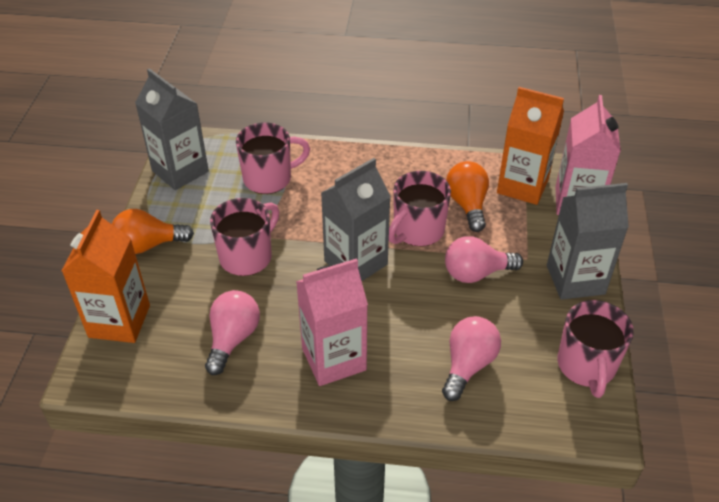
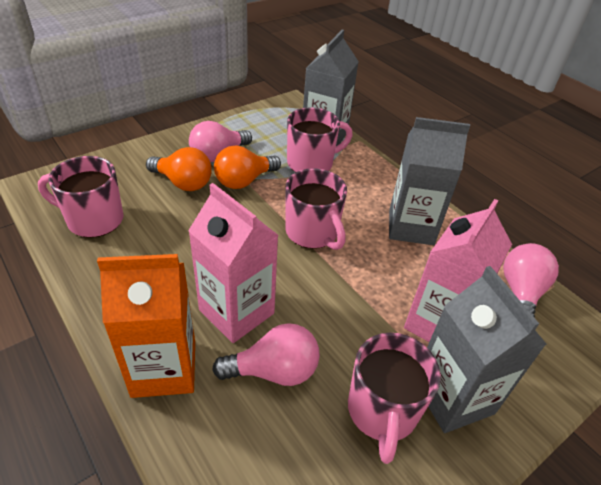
orange carton: [62,210,150,343] [497,87,564,205] = 2 -> [97,254,195,398] = 1

